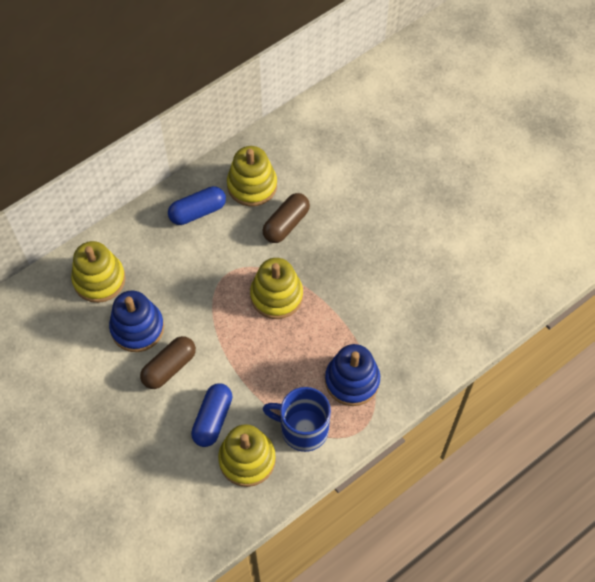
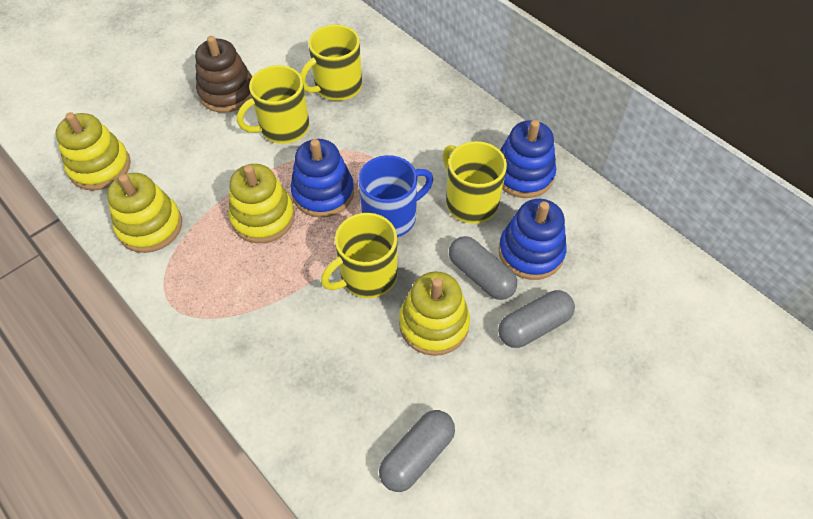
blue capsule: [168,186,226,225] [191,383,232,447] = 2 -> none = 0
blue stacking toy: [109,291,164,352] [325,344,380,406] = 2 -> [291,139,354,218] [498,199,567,280] [500,120,556,198] = 3
brown capsule: [140,336,196,389] [262,193,310,243] = 2 -> none = 0
brown stacking toy: none = 0 -> [195,36,252,113] = 1
grey capsule: none = 0 -> [379,410,455,492] [449,236,517,300] [498,290,575,348] = 3
yellow mug: none = 0 -> [237,65,310,144] [300,25,362,101] [321,213,398,298] [443,141,507,224] = 4

